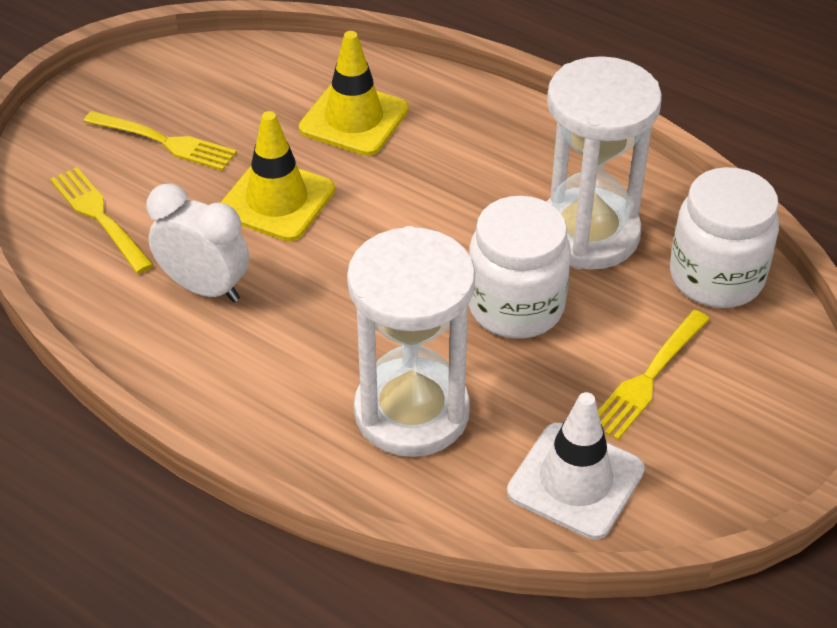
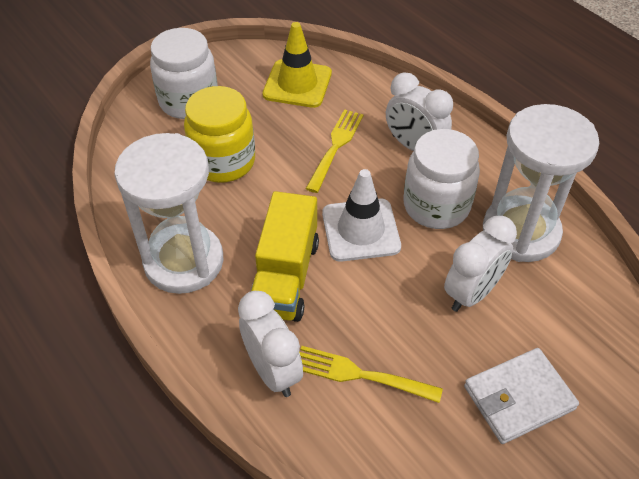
white clock: [146,184,249,302] = 1 -> [238,291,303,397] [386,73,453,151] [444,216,517,312] = 3
white wallet: none = 0 -> [464,348,579,444] = 1
yellow fork: [50,167,154,274] [84,111,237,171] [598,310,710,440] = 3 -> [299,346,443,403] [306,109,364,193] = 2
yellow jar: none = 0 -> [184,86,255,183] = 1
yellow traffic cone: [220,111,335,241] [299,31,409,156] = 2 -> [262,22,332,108] = 1
yellow truck: none = 0 -> [251,191,319,322] = 1

